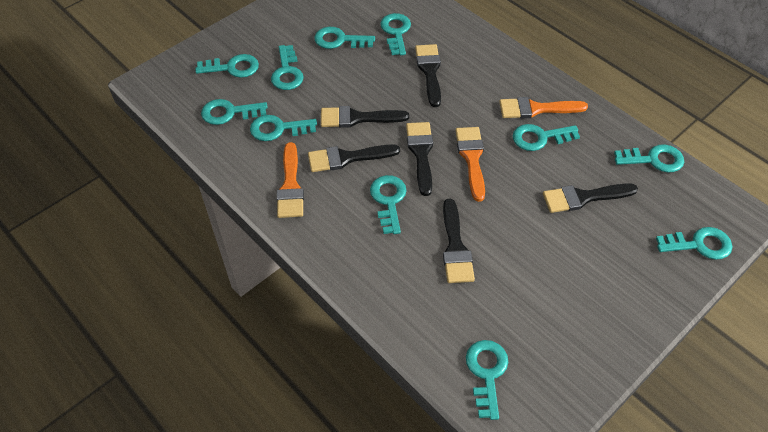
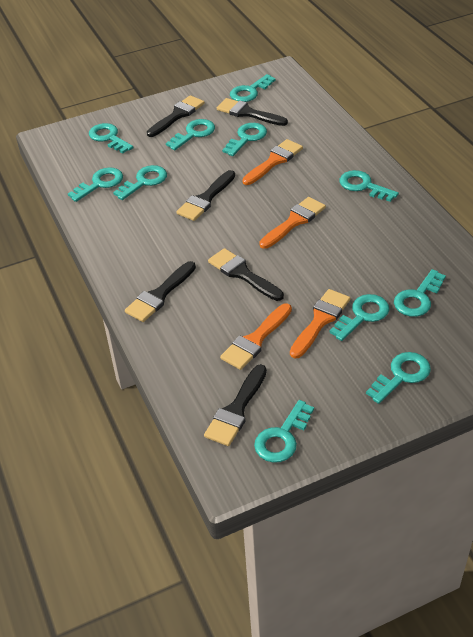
orange brush: [277,142,304,218] [455,127,485,202] [499,97,588,118] = 3 -> [220,303,292,370] [242,139,303,185] [259,197,326,249] [290,289,350,359] = 4

